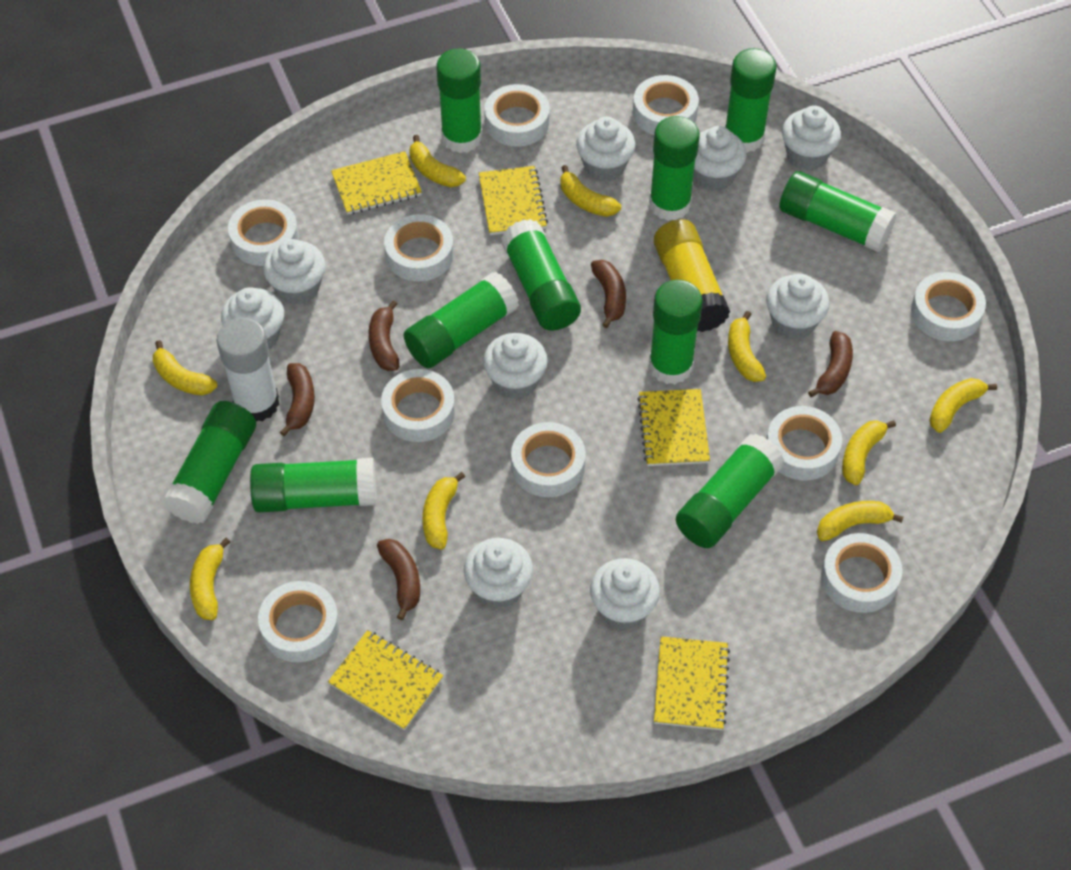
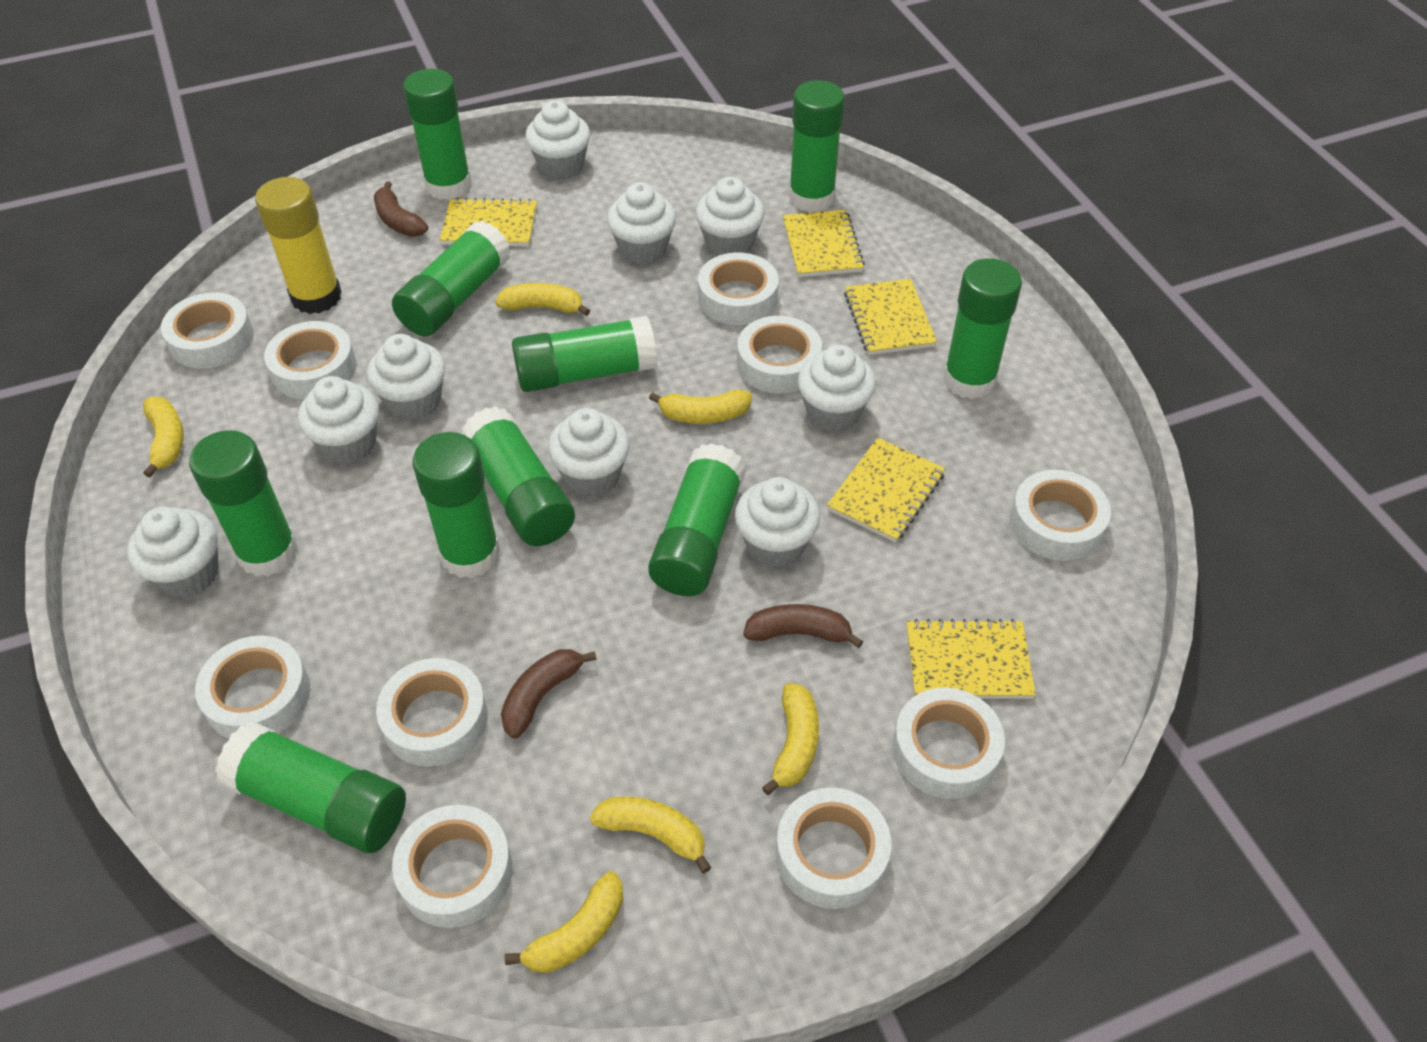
brown banana: [280,363,315,436] [369,300,399,371] [377,539,420,620] [591,260,626,328] [808,331,853,397] = 5 -> [374,181,428,237] [501,649,597,739] [743,604,863,648] = 3
white glue stick: [217,318,279,421] = 1 -> none = 0
yellow banana: [153,340,217,396] [190,538,230,620] [409,135,466,187] [423,472,465,549] [560,165,621,217] [728,311,766,382] [817,501,903,541] [842,420,896,485] [929,378,997,433] = 9 -> [143,397,184,477] [495,283,590,316] [505,871,623,973] [590,796,711,873] [649,390,752,424] [762,683,819,795] = 6

